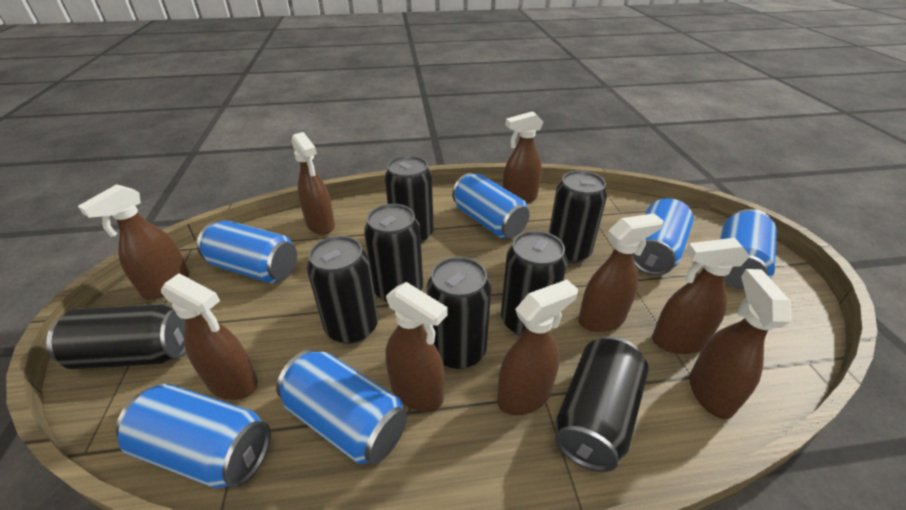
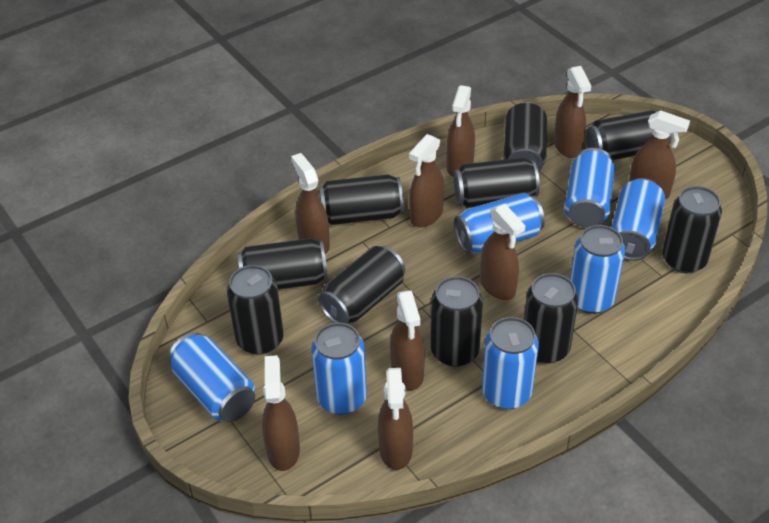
black can: [46,304,186,369] [307,236,378,344] [364,204,423,303] [385,156,434,243] [427,257,492,369] [501,231,567,336] [549,170,607,264] [555,336,649,472] = 8 -> [227,265,284,355] [238,238,328,290] [318,246,405,324] [319,174,404,225] [431,276,483,367] [454,158,540,208] [504,102,547,173] [524,273,578,364] [586,110,672,160] [662,186,722,273] = 10
blue can: [116,384,271,488] [197,220,297,283] [276,349,407,464] [452,173,530,238] [633,198,694,275] [720,209,777,289] = 6 -> [168,332,255,422] [311,323,367,415] [454,193,545,253] [482,317,539,409] [565,148,615,228] [570,225,625,314] [611,178,665,261] = 7

